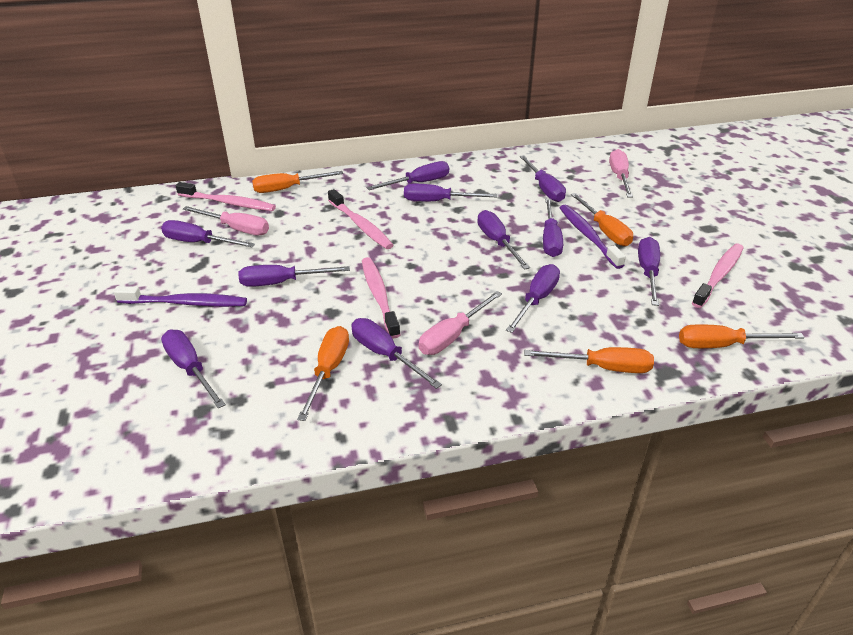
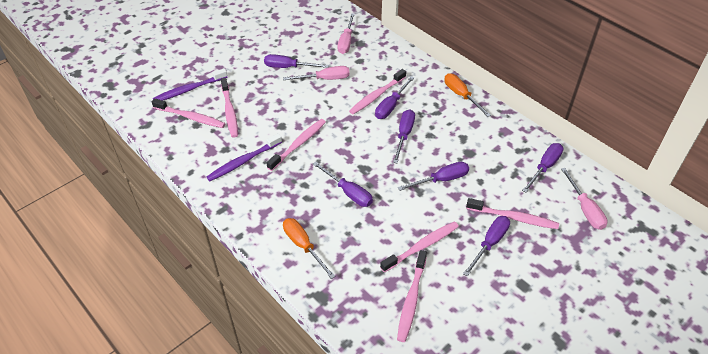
orange screwdriver: [252,171,343,193] [297,326,349,421] [524,347,654,373] [571,193,633,246] [679,325,805,348] = 5 -> [283,218,335,279] [444,74,491,117] = 2
pink toothbrush: [175,182,276,211] [328,189,394,249] [362,257,401,339] [692,244,744,308] = 4 -> [152,98,226,128] [221,78,238,138] [266,119,326,171] [349,69,406,114] [380,221,459,272] [397,250,427,342] [466,198,559,229] = 7
purple screwdriver: [161,220,255,247] [161,329,226,408] [239,265,350,287] [351,318,442,389] [366,161,449,190] [404,184,497,201] [477,210,530,270] [506,264,560,333] [519,155,566,202] [543,199,563,257] [638,237,660,306] = 11 -> [264,54,329,68] [313,161,373,207] [375,76,415,119] [393,110,415,163] [398,162,469,191] [463,216,510,276] [522,143,563,193] = 7

